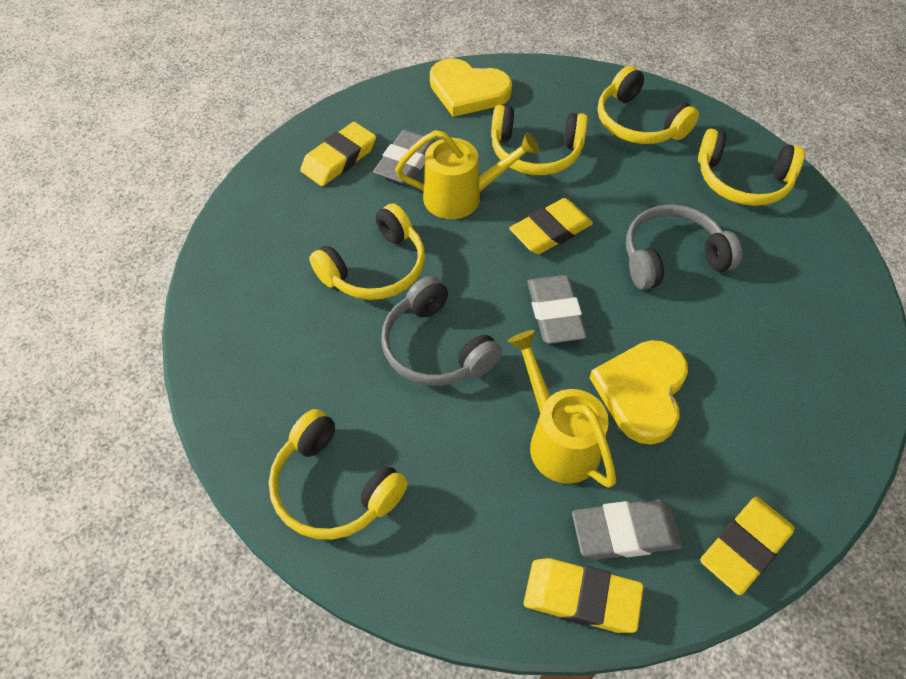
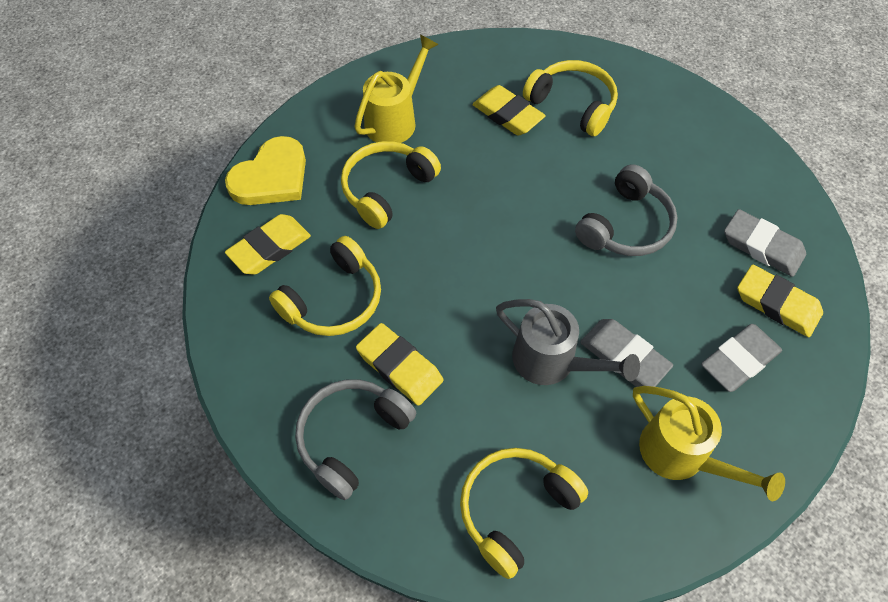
grey watering can: none = 0 -> [496,299,640,385] = 1
yellow headphones: [269,409,408,540] [309,204,425,300] [491,105,588,175] [598,66,699,144] [698,129,805,206] = 5 -> [269,236,381,336] [341,141,441,229] [460,448,588,579] [523,60,618,136] = 4
yellow heart: [430,58,512,117] [590,340,688,445] = 2 -> [225,136,306,205] = 1

